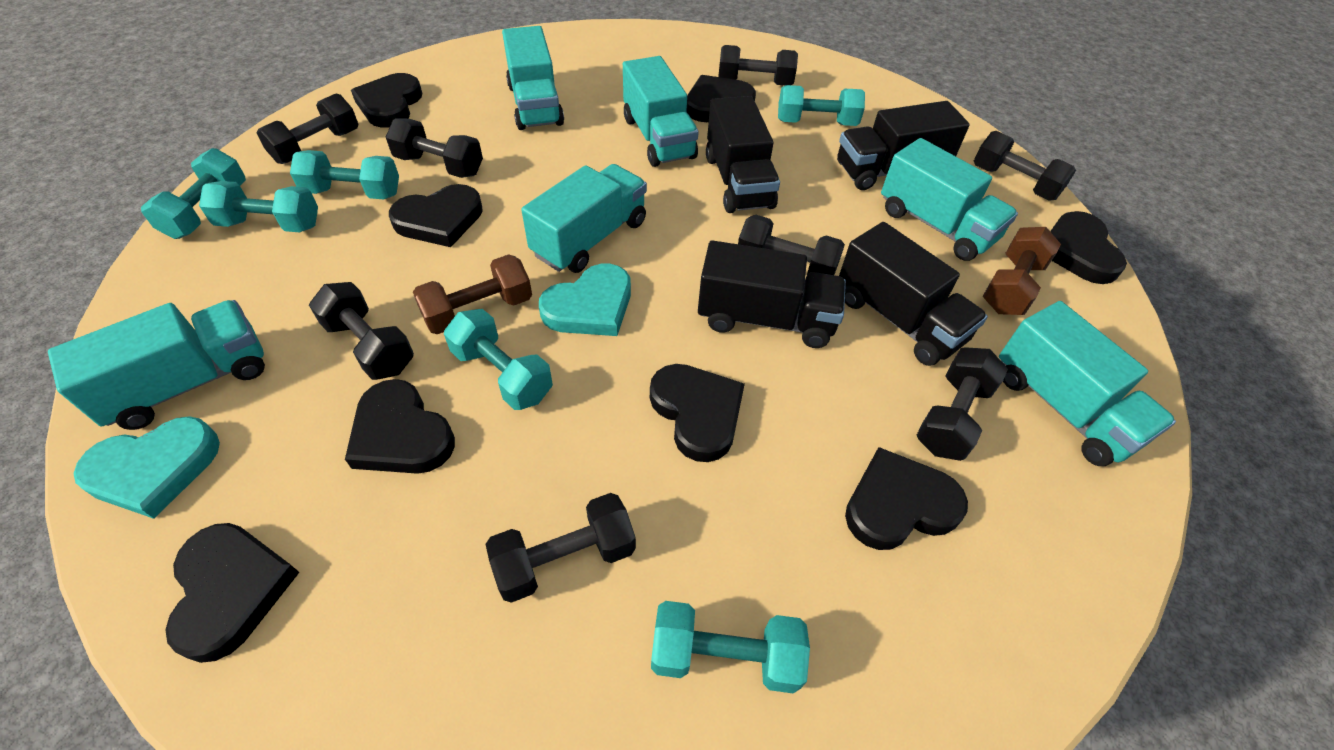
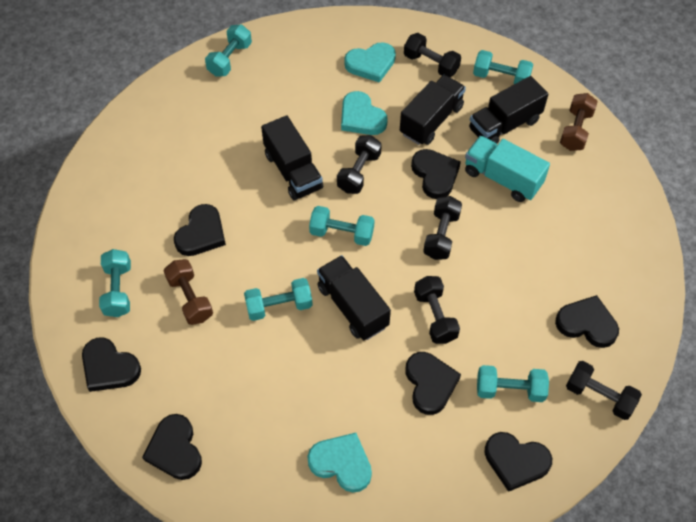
black dumbbell: [257,93,359,164] [309,282,414,380] [386,119,483,178] [486,493,636,603] [718,45,798,86] [738,215,845,275] [916,347,1008,461] [974,131,1076,200] = 8 -> [337,135,382,194] [404,33,461,77] [414,276,460,344] [423,196,462,260] [566,361,642,420] = 5
black heart: [165,523,299,663] [345,379,455,474] [351,73,422,128] [389,184,483,247] [650,364,745,462] [686,75,756,122] [845,447,968,550] [1050,211,1127,284] = 8 -> [82,337,141,392] [142,414,202,480] [174,204,226,256] [406,352,461,415] [411,149,461,199] [485,432,552,492] [555,295,619,348] = 7
turquoise heart: [73,416,220,519] [539,264,631,336] = 2 -> [307,433,372,492] [341,91,388,135] [344,42,396,83] = 3
turquoise truck: [48,300,265,430] [502,26,564,130] [521,164,647,273] [623,56,699,167] [881,138,1018,261] [999,301,1176,466] = 6 -> [465,136,550,202] = 1

